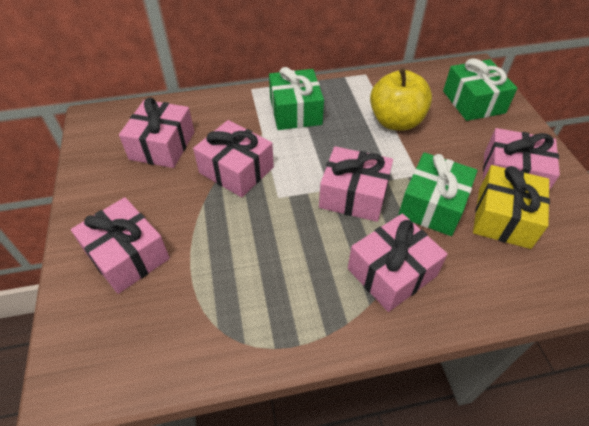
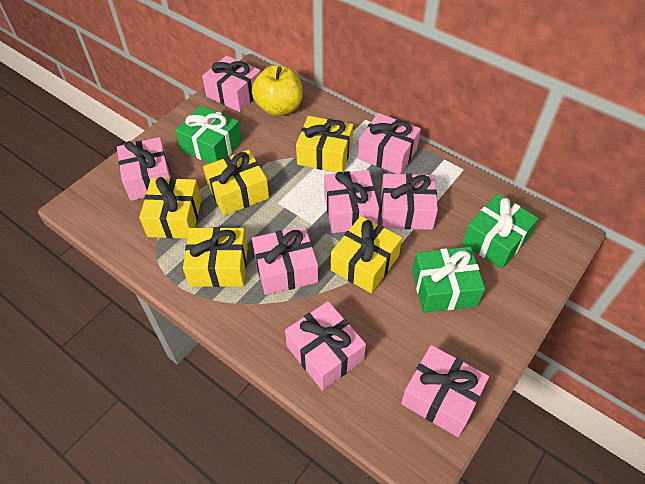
pink gift: [71,197,170,294] [119,98,194,168] [193,120,274,197] [319,146,393,222] [348,214,448,312] [483,128,560,191] = 6 -> [117,137,171,201] [202,55,261,112] [252,226,318,295] [285,301,366,390] [324,170,379,233] [358,113,421,174] [381,173,438,230] [401,345,489,437] = 8
yellow gift: [473,165,550,249] = 1 -> [139,177,201,239] [183,227,248,287] [203,150,269,216] [296,116,353,173] [331,216,402,293] = 5

